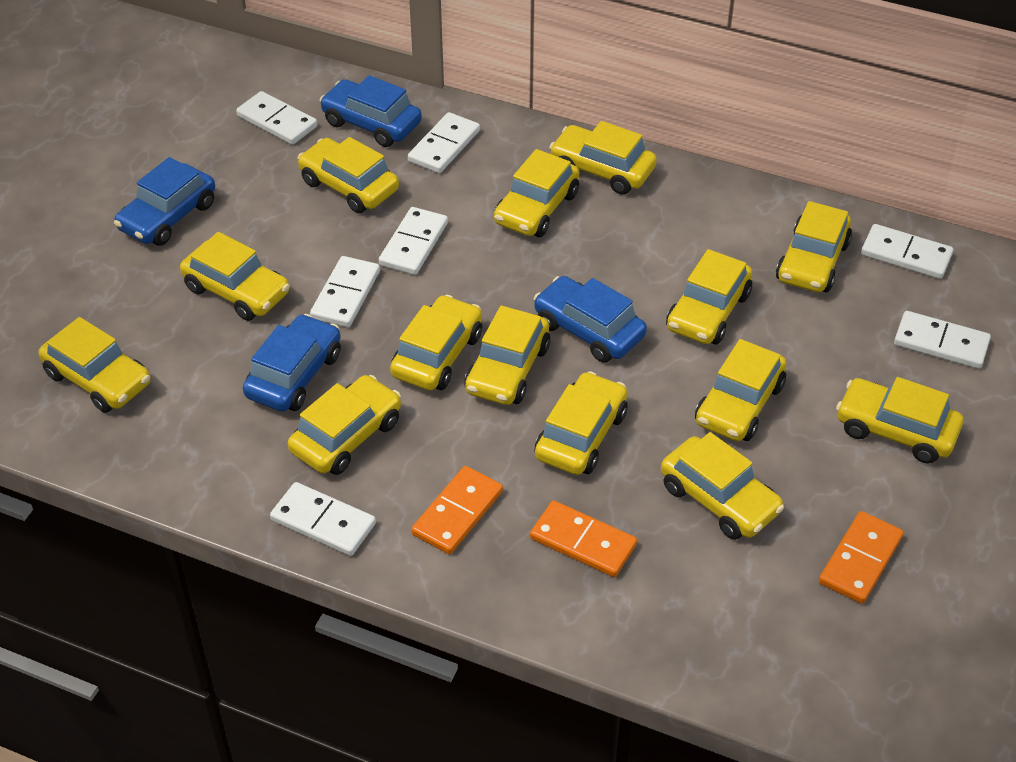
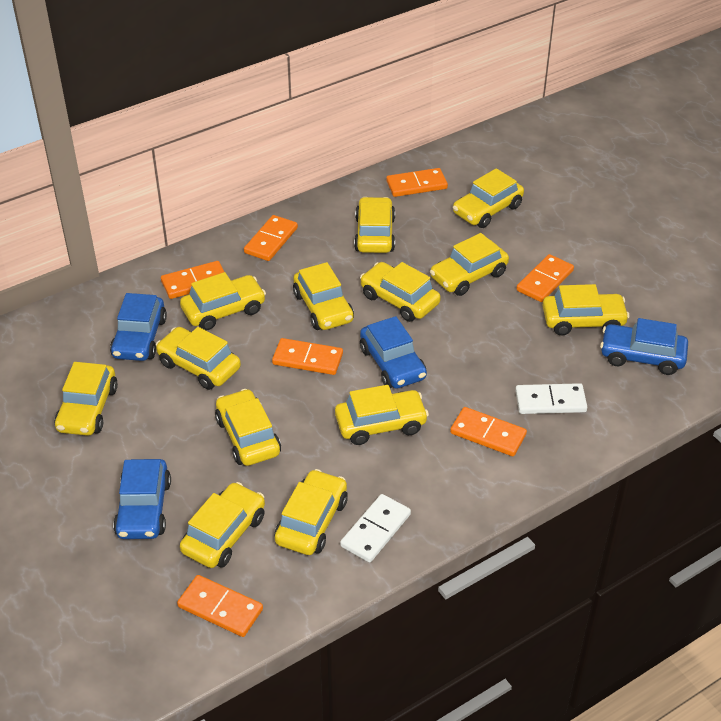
orange domino: [411,466,503,554] [530,500,637,577] [819,511,904,604] = 3 -> [161,261,224,299] [177,575,263,637] [244,215,298,261] [272,338,343,375] [386,168,448,197] [450,407,527,456] [517,254,574,302] = 7
white domino: [236,91,317,145] [270,482,376,556] [310,256,380,327] [379,207,448,275] [408,112,480,173] [861,224,953,279] [894,311,991,369] = 7 -> [340,494,411,563] [515,383,587,414] = 2
yellow car: [39,317,151,413] [180,232,290,321] [288,375,401,475] [297,137,399,213] [390,295,482,391] [465,306,550,405] [494,149,579,237] [535,371,628,475] [549,121,657,195] [661,432,784,540] [666,249,752,345] [695,339,786,441] [776,201,852,292] [836,377,963,464] = 14 -> [54,362,118,436] [156,327,241,390] [180,272,266,331] [180,482,265,568] [215,389,281,466] [275,469,348,555] [293,262,354,330] [335,385,429,445] [354,197,395,253] [360,262,441,322] [430,233,509,296] [453,168,524,228] [542,284,630,335] = 13

